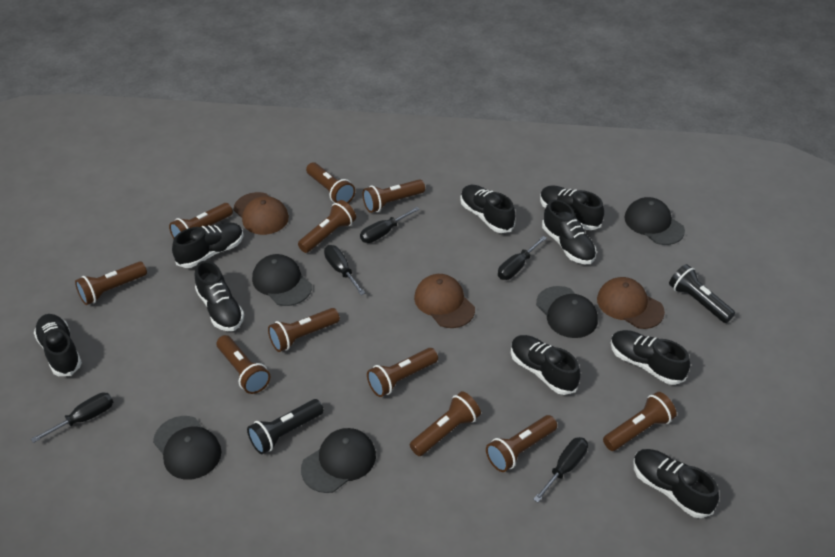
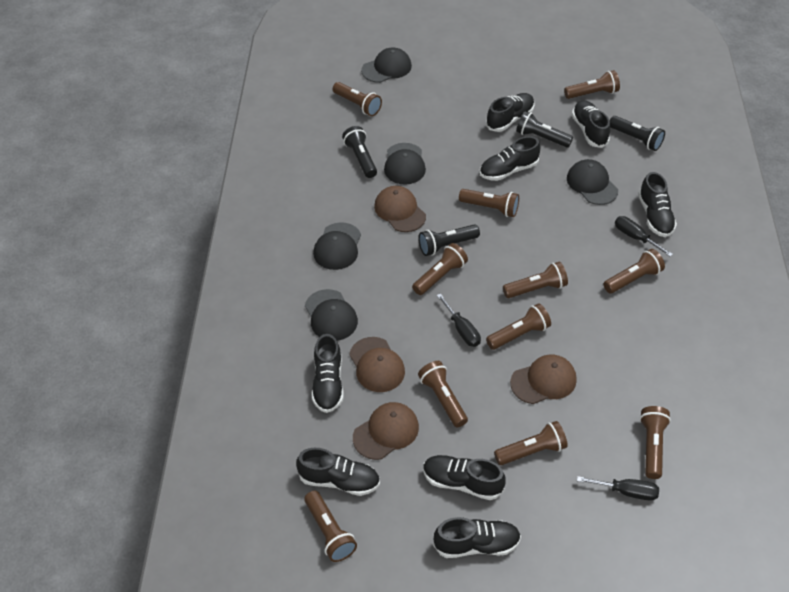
black flashlight: [247,399,324,454] [669,264,735,323] = 2 -> [342,126,377,178] [418,224,480,256] [516,111,573,148] [610,116,665,151] = 4
black screwdriver: [31,392,113,443] [324,245,365,295] [360,207,420,243] [498,236,547,280] [533,437,588,503] = 5 -> [437,293,481,347] [577,476,659,501] [615,216,673,257] = 3
black shoe: [34,314,82,376] [172,222,244,268] [195,261,244,331] [460,185,515,233] [511,335,580,395] [540,185,604,230] [542,199,597,264] [611,330,690,385] [633,449,719,518] = 9 -> [296,448,380,496] [312,334,344,413] [423,455,506,500] [433,517,521,558] [480,136,541,181] [486,93,534,132] [572,100,610,148] [638,172,677,237] = 8
brown cap: [234,192,289,235] [414,274,475,328] [597,277,665,329] = 3 -> [349,337,405,392] [353,402,419,460] [374,186,426,232] [510,355,577,404] = 4

